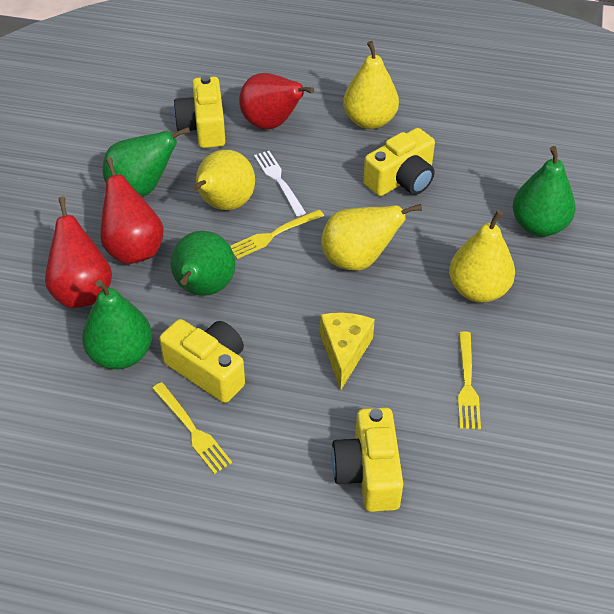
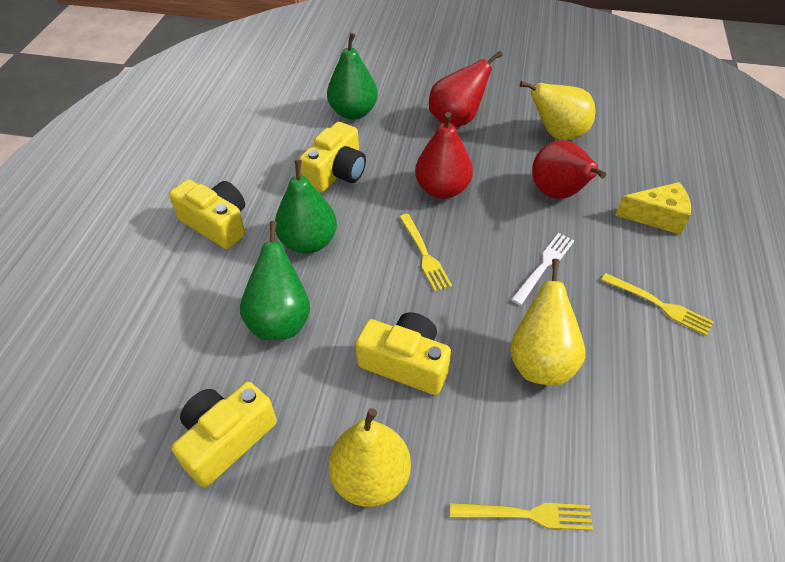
green pear: [82,280,152,369] [102,127,190,197] [170,231,235,296] [513,146,575,237] = 4 -> [240,221,310,340] [275,160,337,254] [327,33,378,120] = 3
yellow pear: [193,150,255,210] [321,204,422,271] [343,41,399,129] [449,210,515,303] = 4 -> [329,408,411,507] [510,259,586,386] [520,81,595,140] = 3

